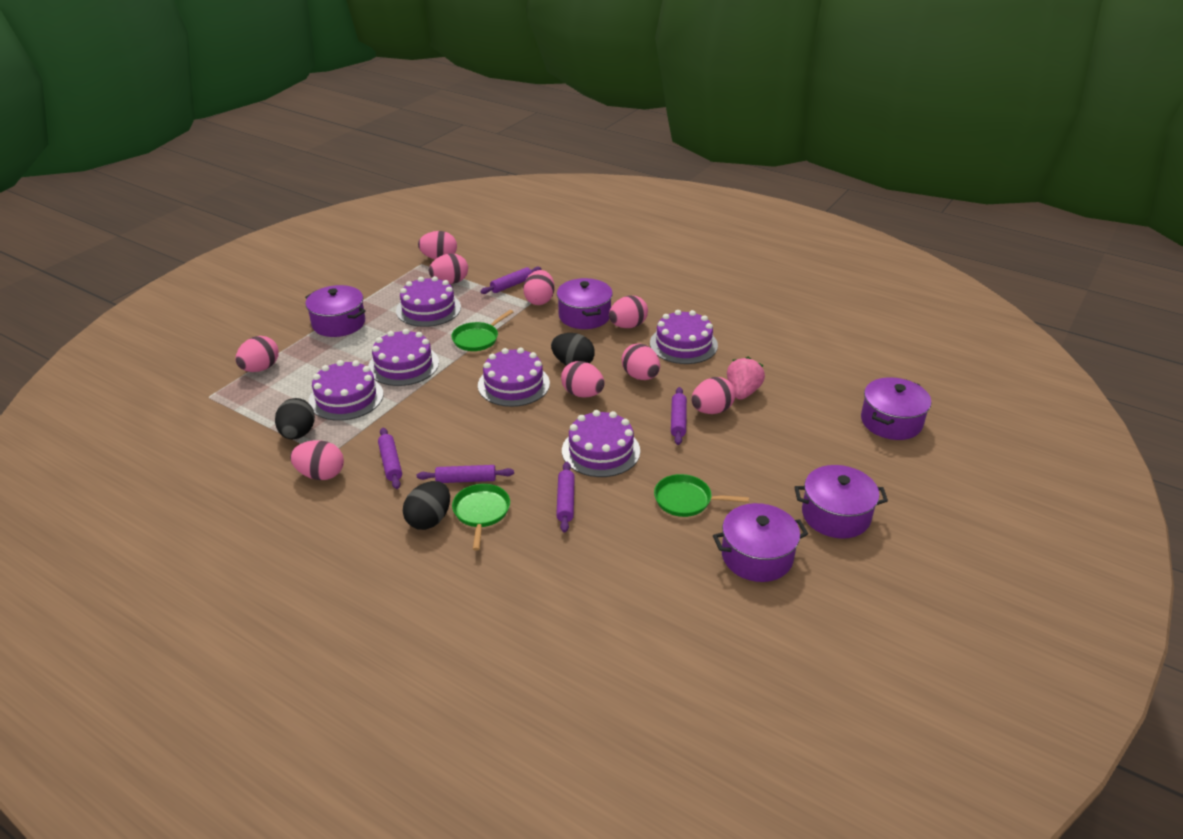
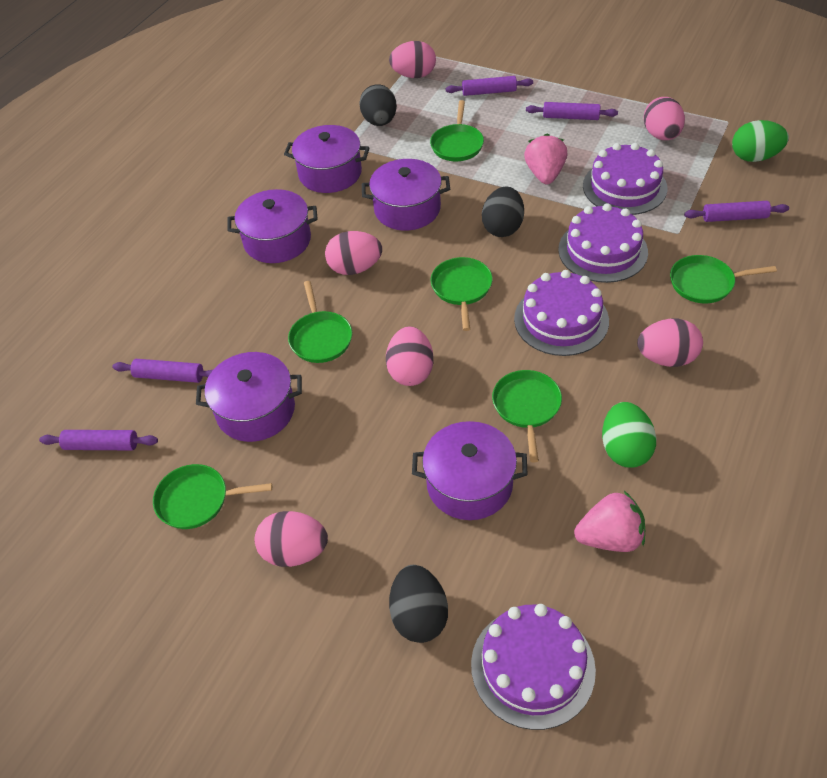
green egg: none = 0 -> [602,402,656,468] [732,120,789,162] = 2
green pan: [451,310,513,351] [452,484,510,551] [654,474,749,517] = 3 -> [153,464,272,529] [288,281,352,363] [430,100,484,161] [431,257,493,331] [492,370,562,462] [670,255,777,303] = 6
pink egg: [235,336,279,372] [290,440,344,480] [418,231,457,259] [429,254,468,284] [523,270,555,305] [561,361,605,398] [609,296,648,328] [622,343,660,380] [691,377,735,414] = 9 -> [255,511,328,567] [325,231,382,275] [386,327,433,386] [389,41,436,78] [637,319,703,367] [644,97,685,140] = 6
pink strawberry: [727,357,765,400] = 1 -> [524,134,568,184] [574,491,645,552] = 2
purple cake: [309,360,383,421] [368,329,439,386] [396,276,461,327] [478,348,550,407] [562,410,640,477] [650,310,718,364] = 6 -> [471,604,596,730] [514,270,609,356] [558,203,648,283] [583,143,667,215] = 4

